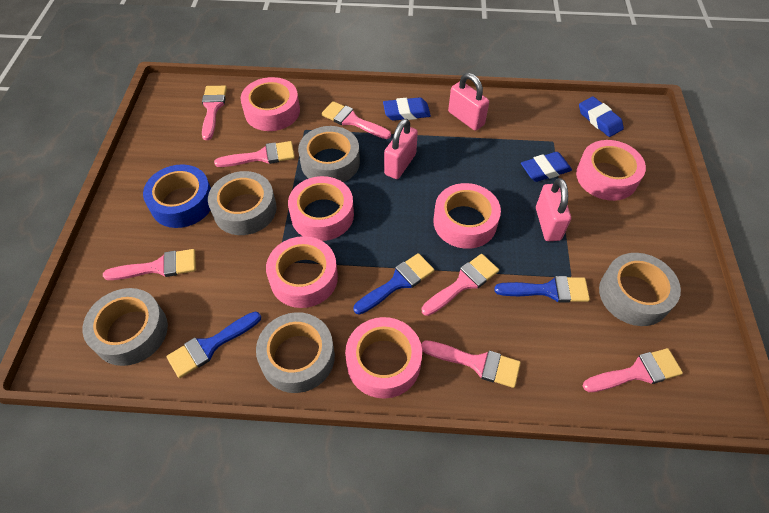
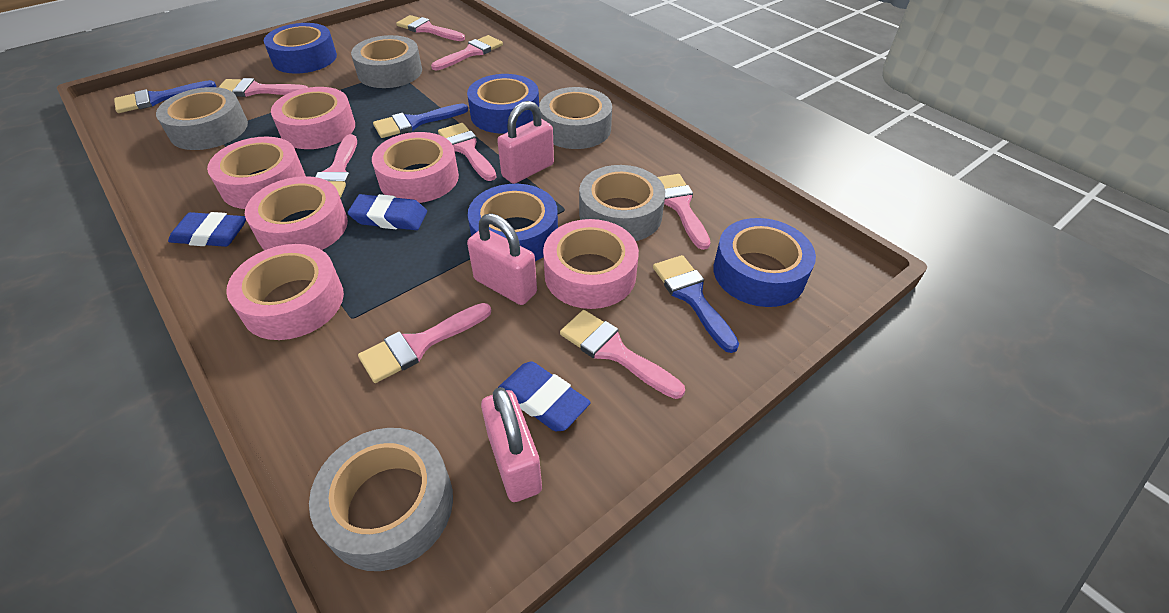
blue tape: [143,164,211,228] = 1 -> [264,23,337,74] [467,74,539,133] [468,184,558,261] [713,218,816,307] = 4
pink brush: [103,249,196,280] [202,86,227,140] [214,141,295,167] [321,101,391,139] [421,340,521,388] [422,254,499,316] [583,348,683,392] = 7 -> [218,78,309,97] [315,134,357,198] [358,303,491,383] [396,15,465,41] [431,35,503,70] [438,123,496,181] [560,310,685,399] [658,174,711,250] = 8

